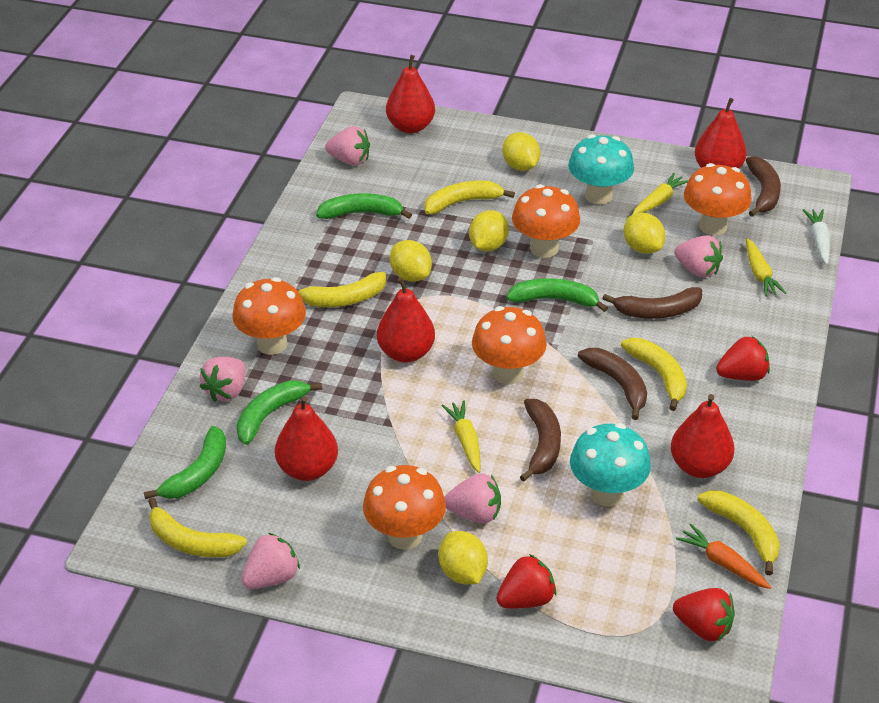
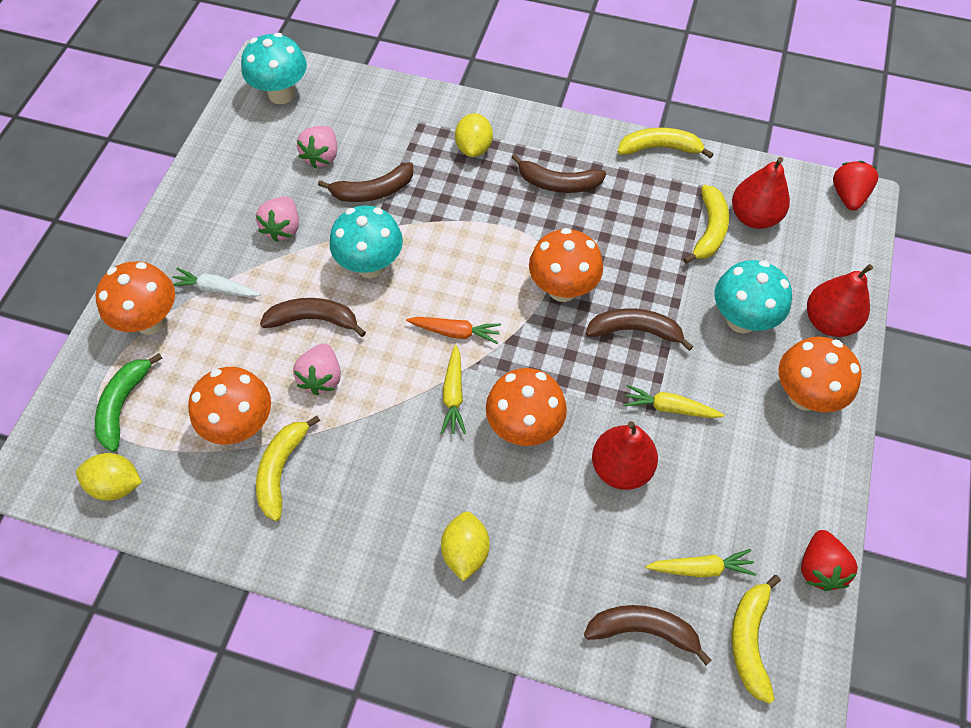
brown banana: [520,399,561,482] [578,348,647,420] [602,287,702,319] [746,156,781,217] = 4 -> [260,298,366,337] [318,162,413,202] [511,154,606,193] [584,605,712,665] [585,308,694,351] = 5
green banana: [144,426,226,499] [236,380,322,445] [316,193,412,219] [506,278,608,312] = 4 -> [95,353,163,452] = 1
pink strawberry: [199,357,245,402] [242,533,300,589] [325,126,370,166] [444,474,501,523] [674,235,723,278] = 5 -> [256,197,299,242] [293,343,341,395] [297,126,337,168] = 3
red pear: [275,396,338,481] [377,277,435,363] [386,55,435,133] [671,394,735,478] [695,98,747,168] = 5 -> [592,421,658,490] [732,157,790,229] [807,264,873,337] = 3
red strawberry: [496,554,556,608] [673,588,735,641] [716,336,770,381] = 3 -> [801,530,858,591] [833,161,878,210] = 2
turquoise mushroom: [568,134,634,205] [570,423,651,507] = 2 -> [241,33,307,104] [329,205,403,278] [715,260,792,334] = 3
yellow banana: [148,498,247,558] [296,272,386,307] [424,181,515,215] [621,338,687,411] [698,490,780,576] = 5 -> [256,416,320,521] [618,128,713,158] [683,185,729,264] [731,575,781,704] = 4
yellow lemon: [390,240,432,282] [438,531,488,584] [469,210,509,251] [502,132,540,171] [624,213,665,254] = 5 -> [76,453,142,501] [441,512,490,581] [455,113,493,157] = 3

